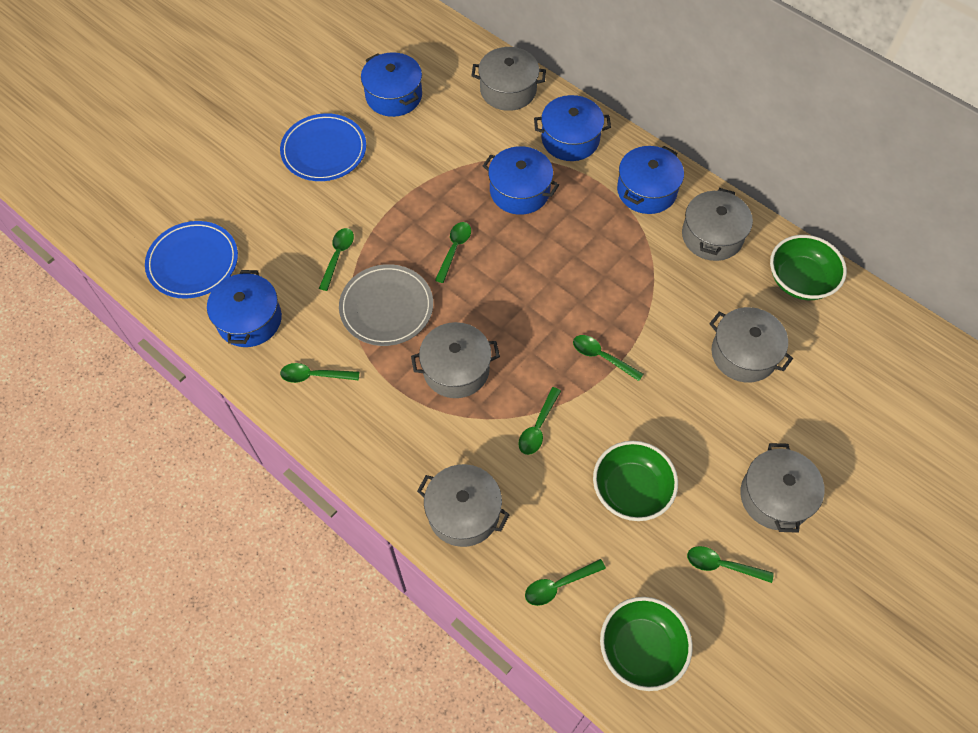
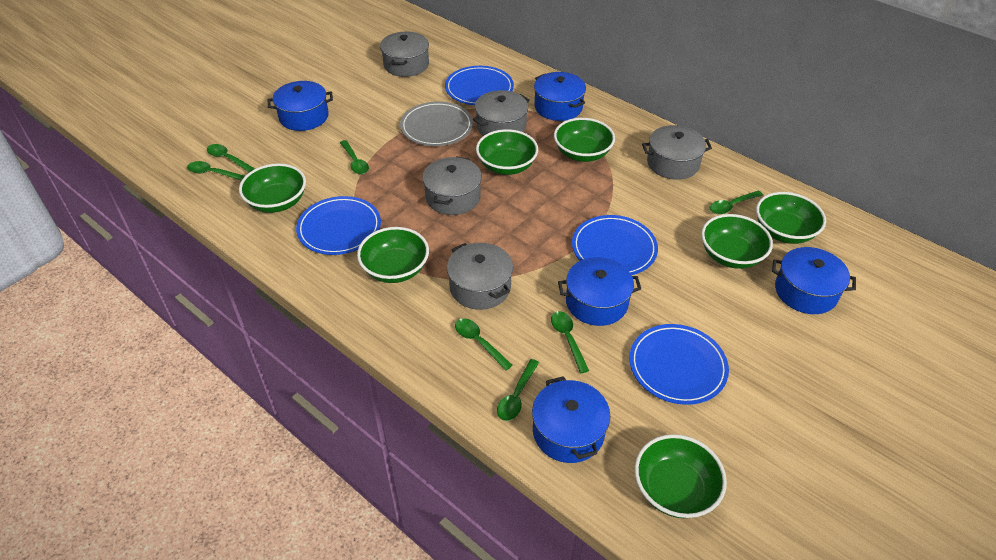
blue plate: [145,221,238,299] [280,113,366,181] = 2 -> [296,196,381,255] [445,66,514,105] [572,215,658,275] [629,324,729,405] = 4
green bowl: [593,441,678,521] [600,597,693,691] [770,235,847,300] = 3 -> [239,163,306,213] [357,227,429,283] [476,129,538,175] [554,118,615,162] [635,434,727,518] [701,214,773,269] [756,192,826,244] = 7
grey pot: [411,322,500,398] [417,464,510,547] [471,47,546,111] [682,188,753,261] [709,307,793,382] [740,443,825,533] = 6 -> [380,31,429,77] [422,156,482,215] [447,243,513,310] [473,90,530,136] [642,125,712,180] = 5

